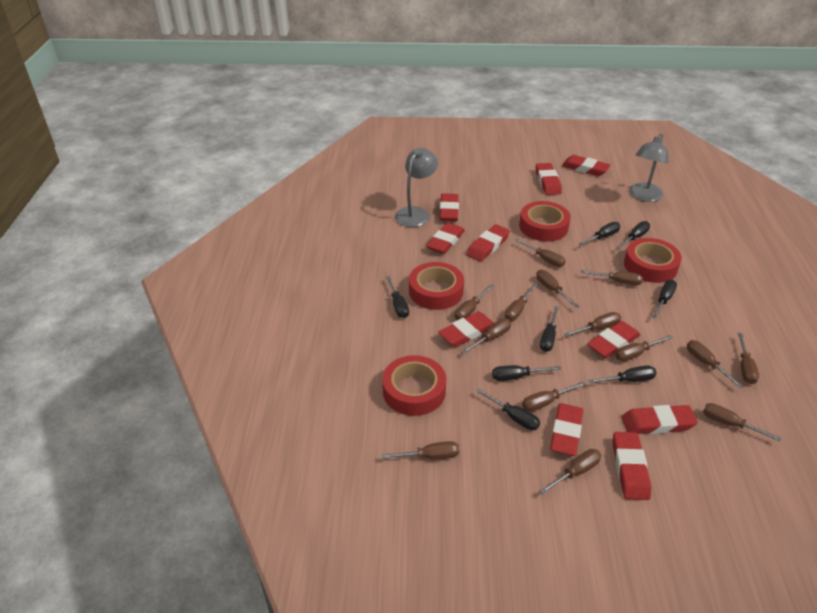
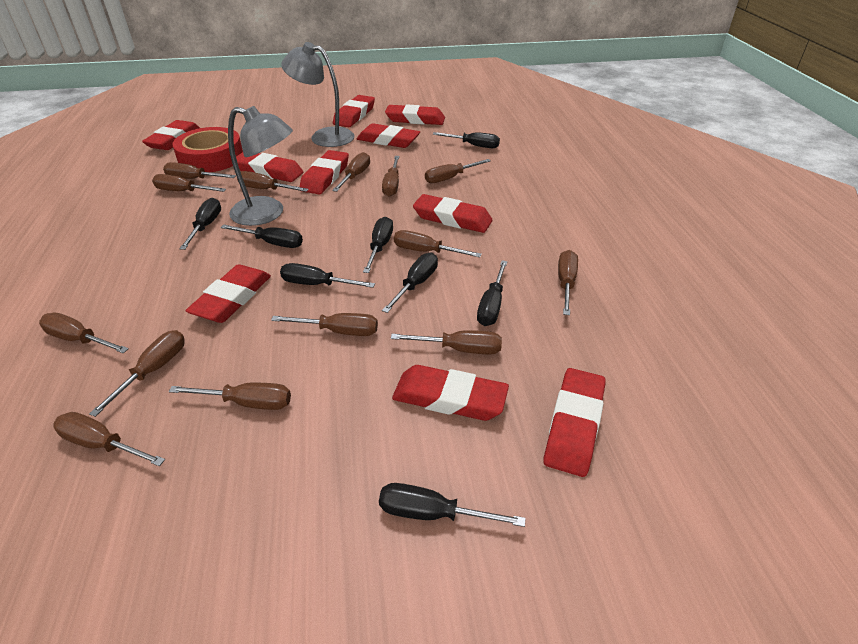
red tape: [382,355,446,416] [409,262,464,310] [519,201,571,242] [624,238,682,283] = 4 -> [172,127,243,172] = 1

